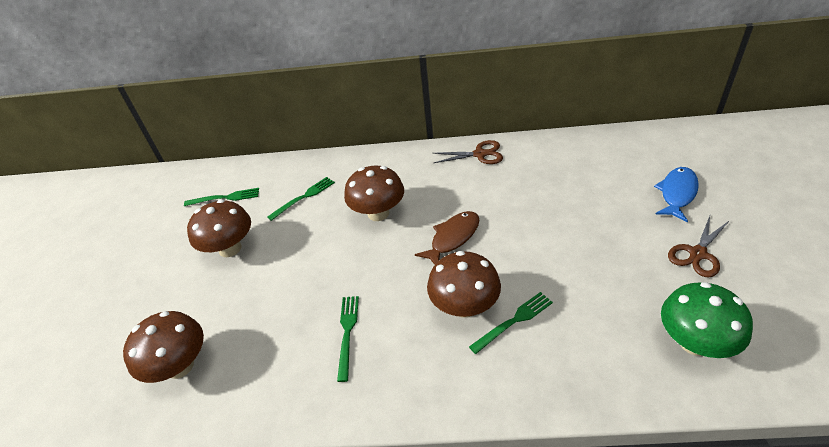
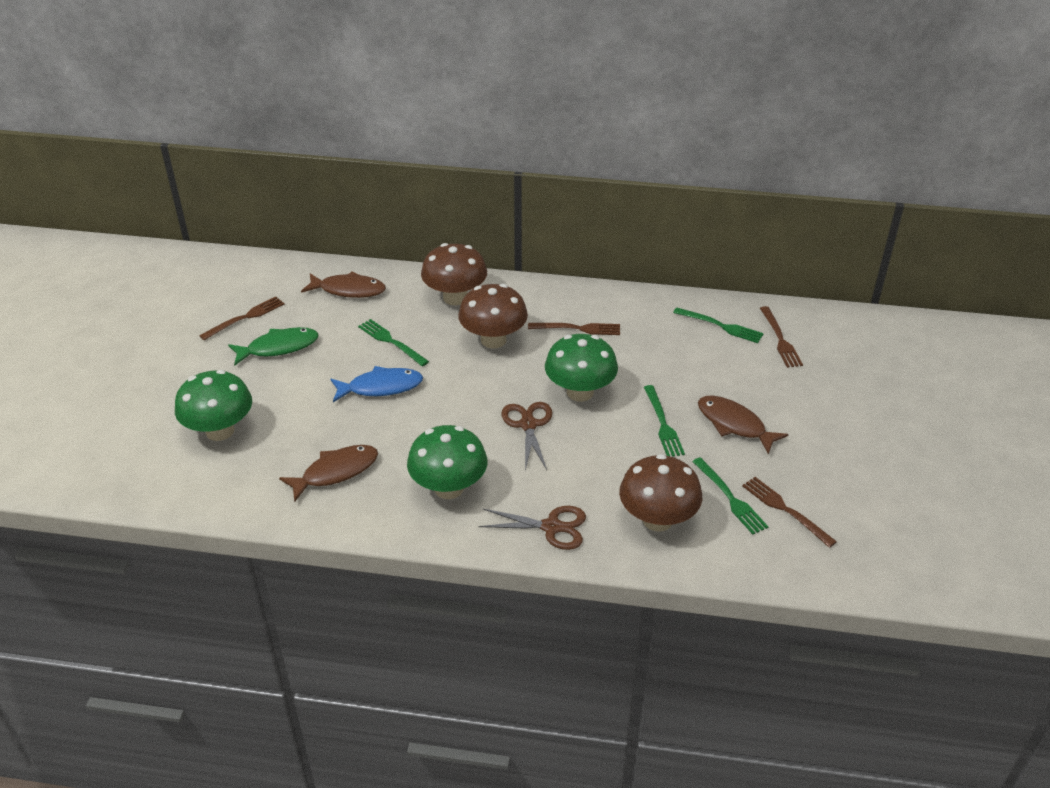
brown fish: [415,211,479,265] = 1 -> [279,445,378,502] [301,272,386,298] [698,396,789,454] = 3
brown fork: none = 0 -> [199,296,285,340] [528,323,620,335] [742,477,837,548] [760,306,803,368] = 4
brown mushroom: [123,311,204,383] [187,200,251,257] [344,166,404,221] [427,251,501,318] = 4 -> [421,243,487,305] [458,284,528,349] [619,454,702,532] = 3
green fish: none = 0 -> [228,327,319,366] = 1
green mushroom: [661,282,753,358] = 1 -> [175,370,252,441] [407,425,487,499] [545,334,618,402] = 3

